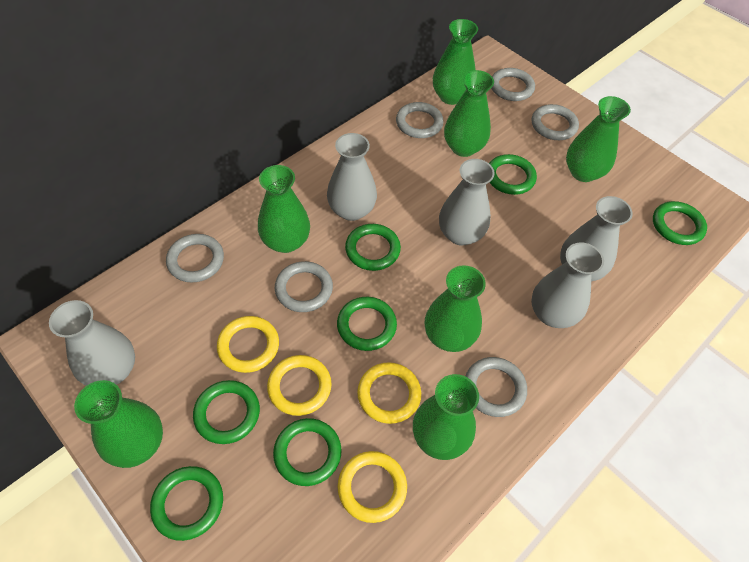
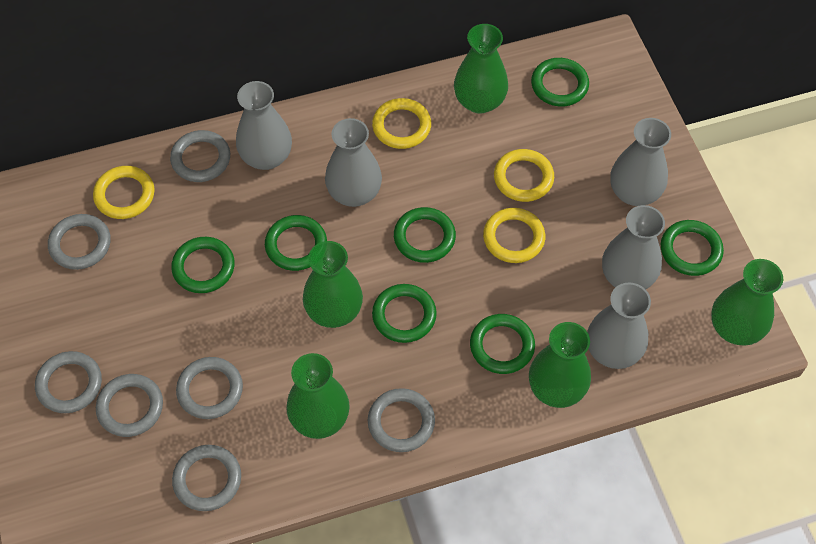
green vase: [74,380,163,468] [258,165,310,253] [413,374,479,460] [425,265,486,352] [433,19,478,105] [444,70,494,157] [566,96,631,182] = 7 -> [286,353,350,439] [303,241,363,328] [454,24,508,114] [529,322,591,408] [711,259,783,346] = 5
grey ring: [166,234,224,283] [275,261,333,312] [396,102,443,138] [465,357,527,417] [491,68,535,101] [532,104,579,140] = 6 -> [35,351,102,413] [48,214,111,270] [96,374,163,437] [170,130,230,182] [172,445,241,511] [176,357,243,419] [368,388,435,452] = 7

